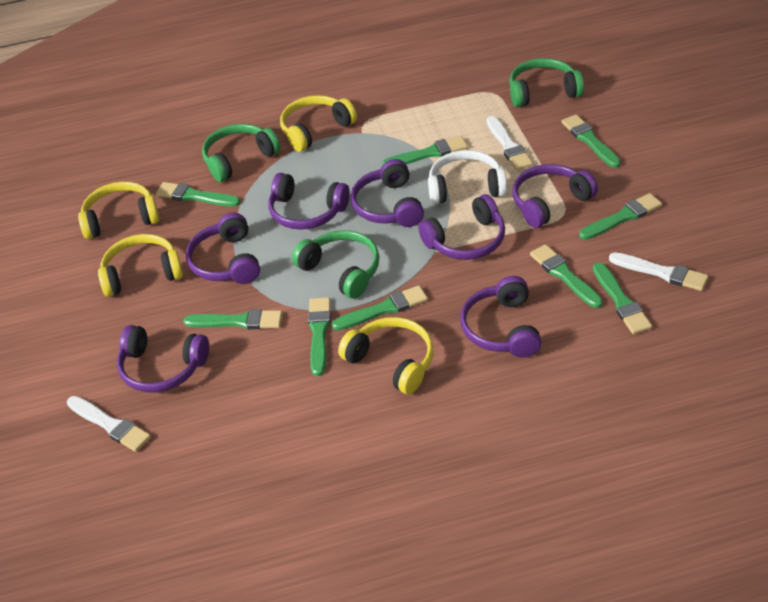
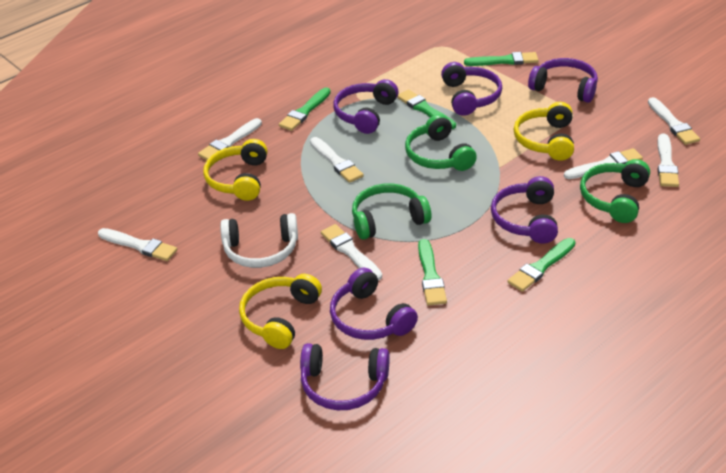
green brush: [156,182,241,207] [184,309,282,329] [308,297,331,376] [332,285,428,330] [382,136,468,165] [530,244,603,308] [561,114,621,168] [579,193,662,240] [593,262,652,334] = 9 -> [279,87,331,131] [397,89,456,129] [418,239,447,305] [464,52,538,66] [508,238,576,292] = 5
purple headphones: [117,325,209,393] [186,213,260,284] [268,173,350,230] [351,159,424,227] [418,194,505,260] [460,276,541,357] [512,164,598,228] = 7 -> [300,343,390,410] [330,268,418,340] [333,79,398,134] [441,62,502,116] [491,176,558,244] [528,58,598,103] = 6
white brush: [67,396,151,452] [487,116,533,170] [609,252,709,291] = 3 -> [98,228,177,261] [198,118,262,160] [310,137,364,183] [321,224,382,280] [564,148,643,179] [648,97,700,145] [658,133,679,187] = 7
yellow headphones: [78,182,159,240] [98,234,183,297] [280,95,357,152] [338,317,433,394] = 4 -> [203,139,267,201] [239,274,322,349] [514,102,574,161] = 3

